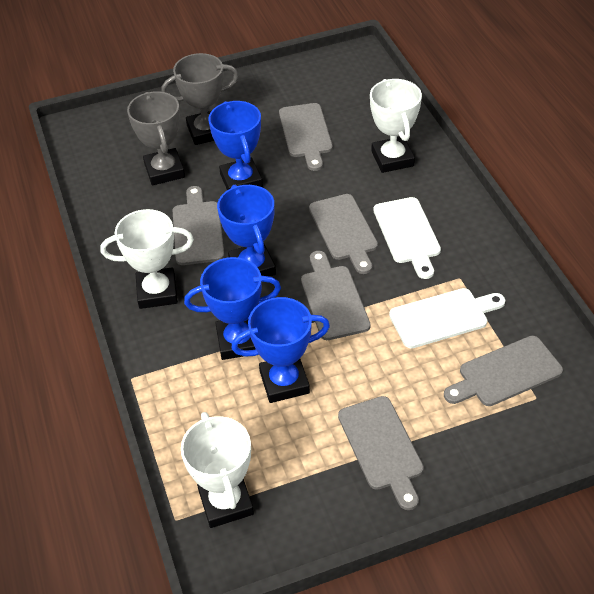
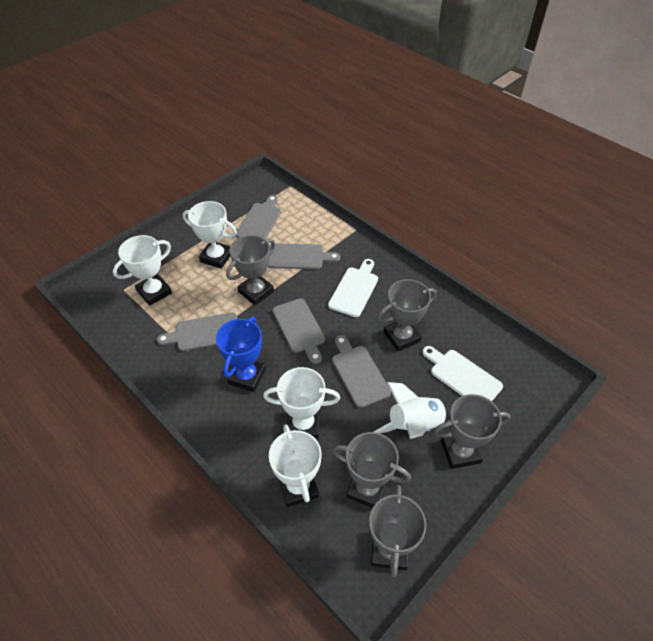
blue trophy: [184,257,281,360] [208,101,263,190] [217,185,276,277] [231,297,330,403] = 4 -> [216,317,266,392] = 1
grey cutting board: [172,186,224,265] [279,103,333,171] [301,251,370,340] [309,194,378,274] [338,396,424,510] [444,336,563,406] = 6 -> [157,312,237,351] [236,195,281,239] [268,244,340,269] [272,298,325,364] [332,335,391,408] = 5
grey trophy: [127,91,185,185] [161,53,239,145] = 2 -> [226,235,275,305] [332,432,411,508] [369,485,427,577] [378,279,437,352] [434,394,510,469] = 5
white rocket: none = 0 -> [374,382,451,439] = 1
white trophy: [101,209,194,309] [181,412,254,528] [370,79,422,173] = 3 -> [113,235,172,306] [183,201,237,269] [263,367,340,439] [269,425,322,507] = 4

